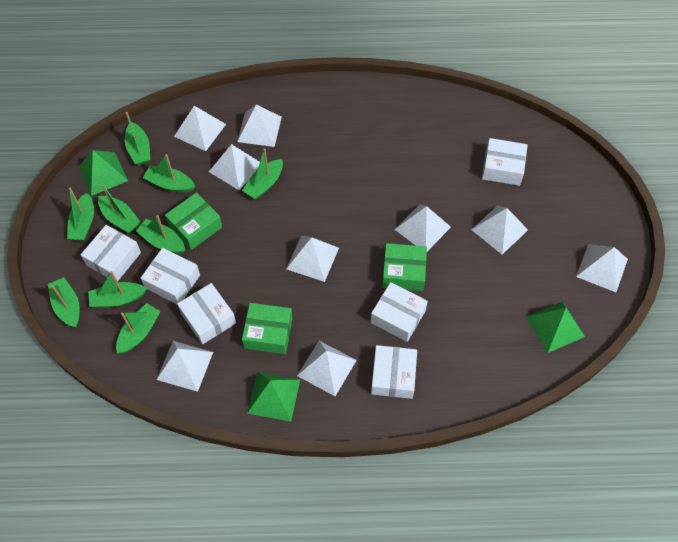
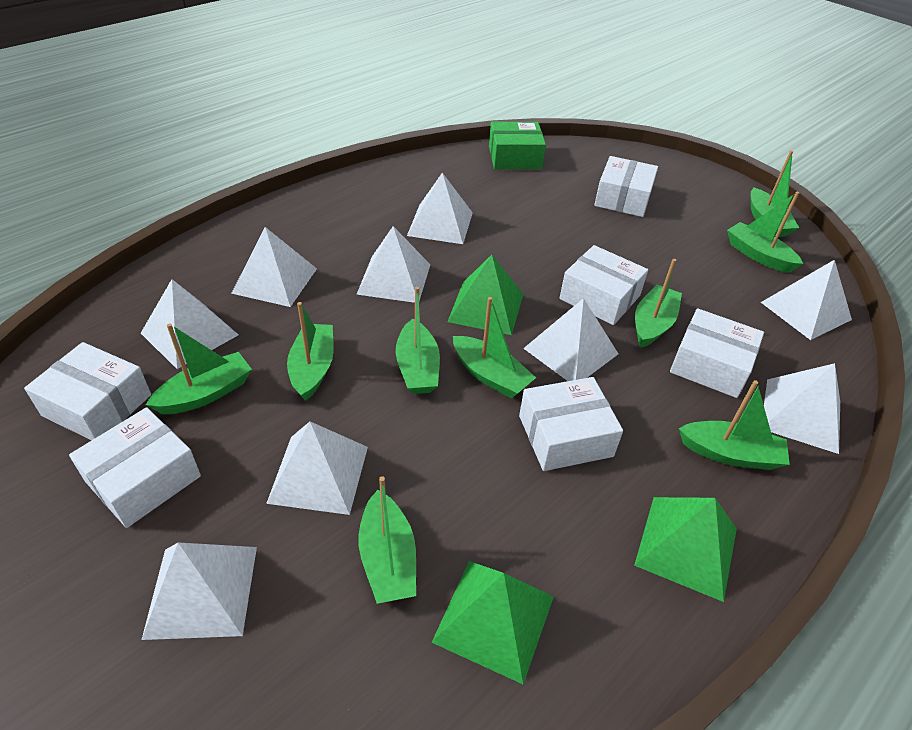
green box: [165,192,222,250] [242,303,293,354] [382,243,427,291] = 3 -> [489,122,546,169] = 1

